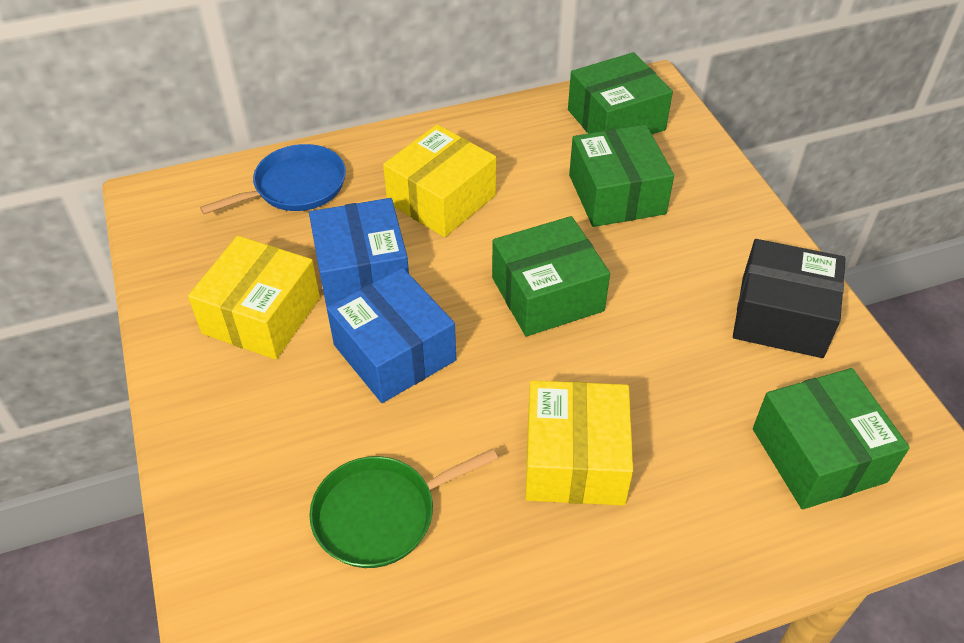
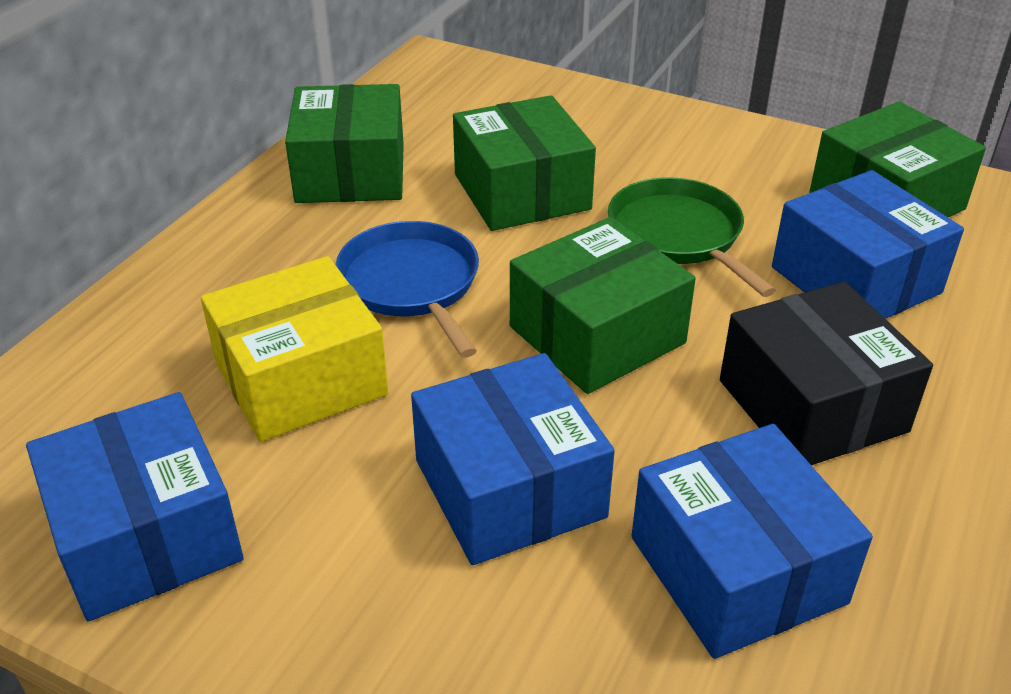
blue box: [309,198,409,307] [327,268,456,403] = 2 -> [26,392,244,622] [411,353,615,565] [632,424,873,659] [772,170,964,319] = 4
yellow box: [188,236,320,360] [383,124,496,237] [525,380,633,506] = 3 -> [201,256,388,442] = 1

